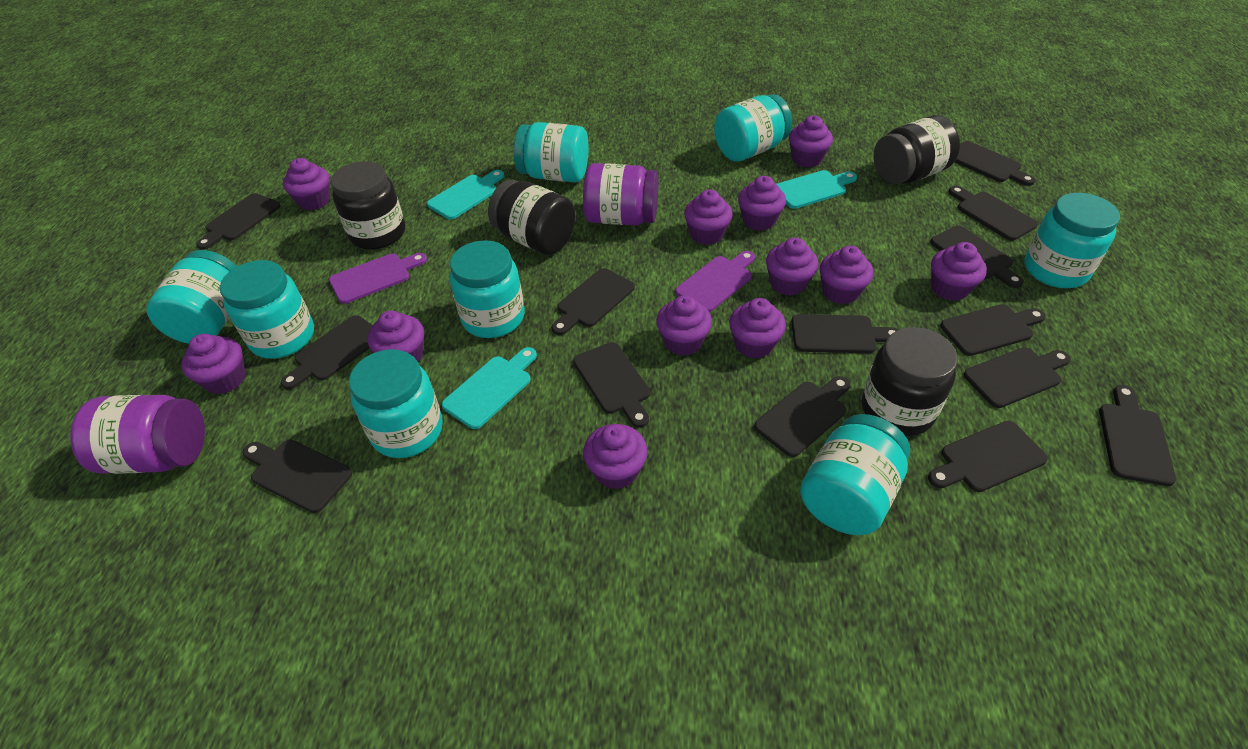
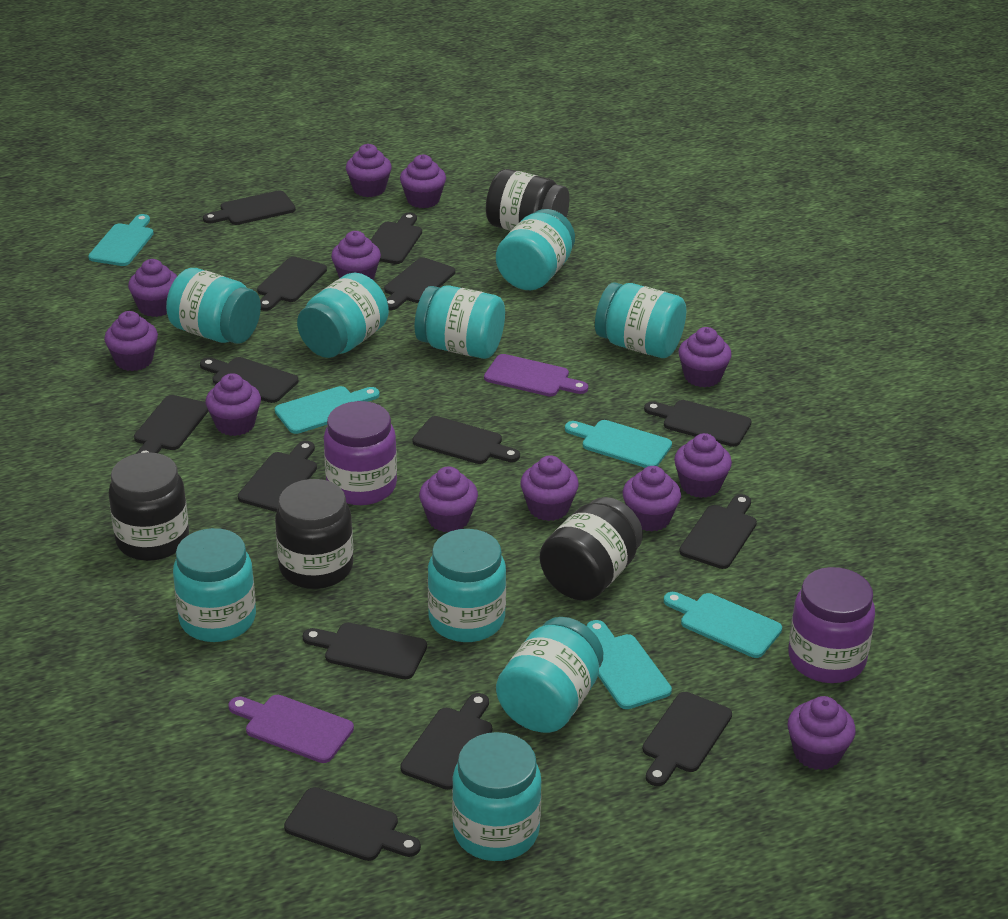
turquoise cutting board: [427,170,504,220] [441,347,537,429] [777,170,857,209] = 3 -> [88,214,154,266] [275,386,380,434] [565,420,672,468] [587,620,672,709] [664,592,782,658] = 5
turquoise jar: [146,250,237,344] [220,260,314,359] [349,349,443,458] [450,240,525,338] [514,122,589,183] [714,94,792,162] [800,414,910,535] [1024,193,1120,288] = 8 -> [166,268,261,344] [173,528,256,642] [297,273,389,358] [415,285,505,359] [428,529,506,642] [452,732,541,861] [496,209,575,290] [496,617,603,733] [595,283,686,358] = 9

